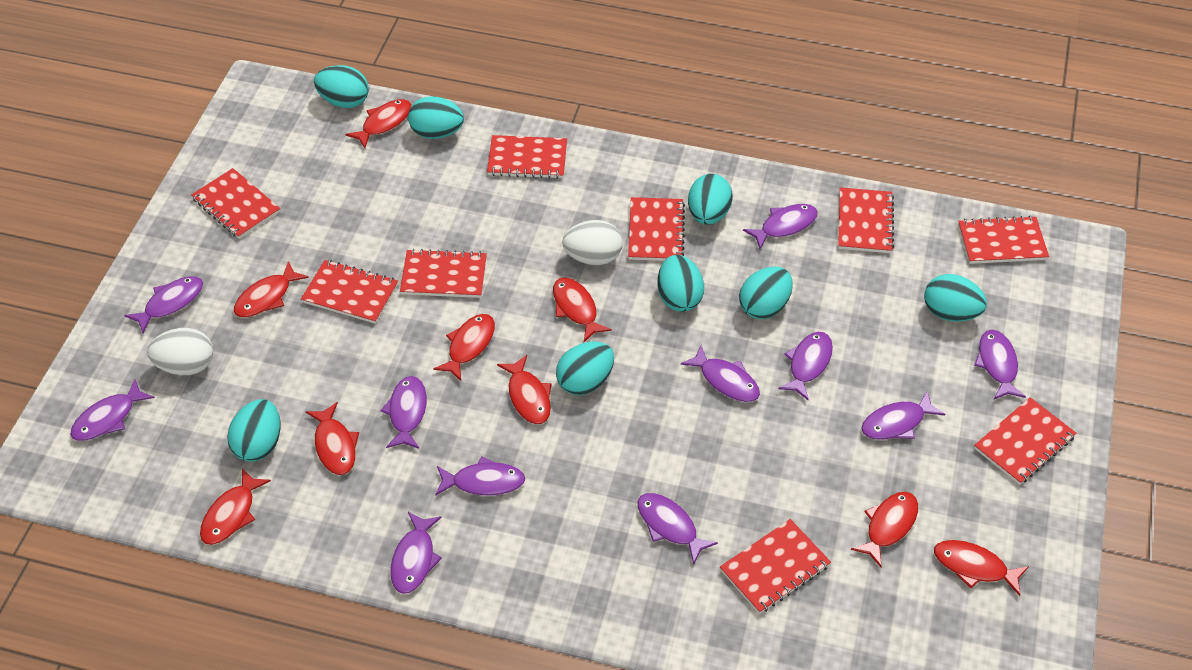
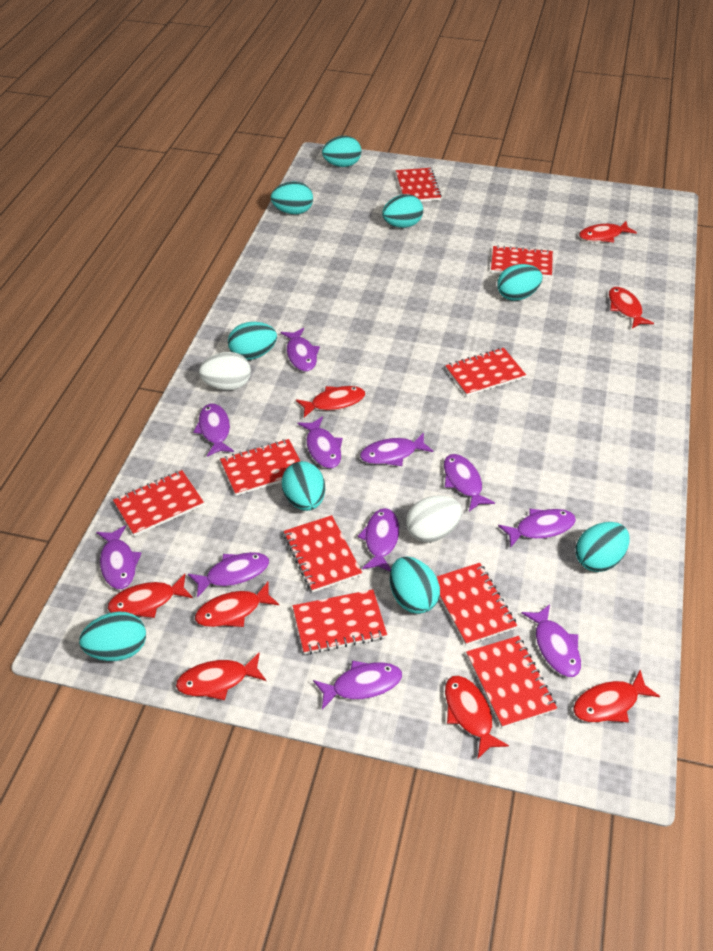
red fish: [200,468,271,545] [233,261,309,318] [306,402,359,475] [345,99,412,148] [433,314,495,381] [497,355,552,424] [553,277,612,342] [851,492,918,567] [934,540,1029,596] = 9 -> [108,574,193,618] [176,653,266,700] [195,582,279,627] [296,386,365,418] [445,676,509,758] [573,670,660,722] [579,221,637,242] [609,287,654,329] = 8
turquoise egg: [227,399,280,462] [314,65,369,108] [408,97,464,139] [556,341,614,395] [658,255,704,312] [688,174,733,225] [739,267,793,319] [924,274,987,322] = 8 -> [79,612,146,661] [228,322,277,360] [271,182,313,214] [282,461,325,511] [322,136,361,167] [382,194,423,228] [390,557,440,614] [497,264,543,301] [576,522,630,572] = 9

